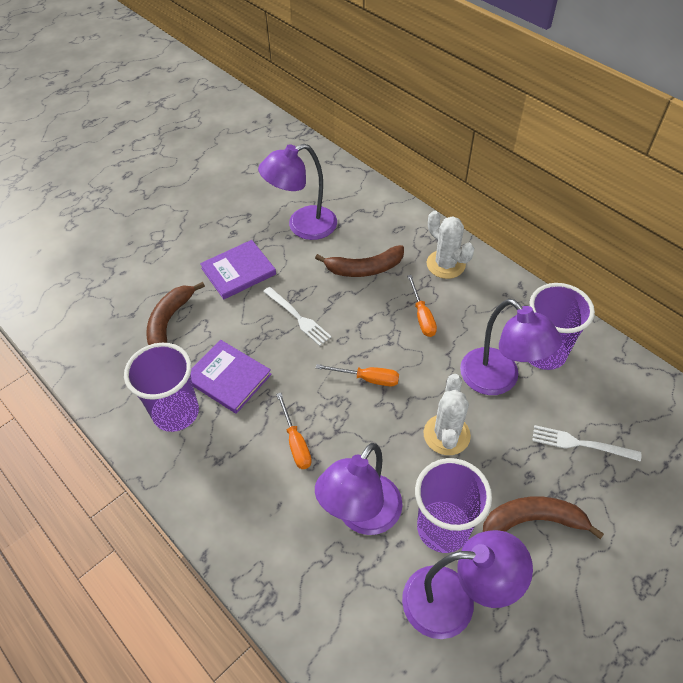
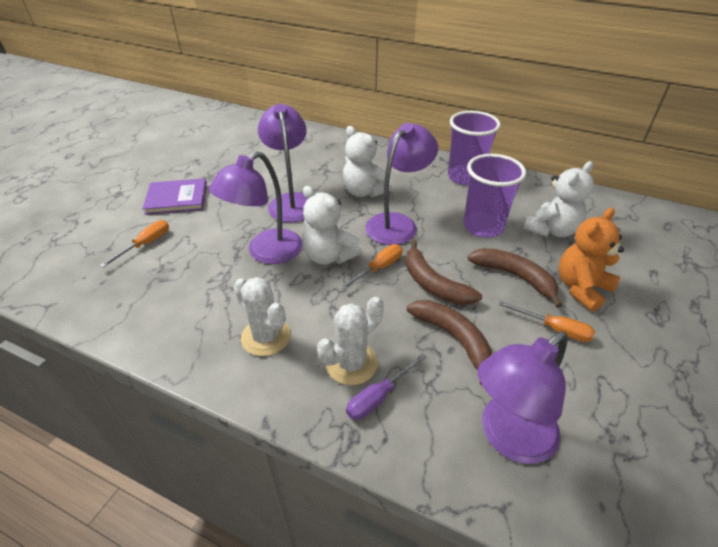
orange teddy bear: none = 0 -> [558,208,624,312] = 1
purple book: [191,340,272,414] [200,240,276,299] = 2 -> [142,178,207,215] = 1
purple cup: [124,343,199,432] [415,458,492,553] [529,283,595,370] = 3 -> [448,111,501,186] [464,154,526,238] = 2
purple screwdriver: none = 0 -> [346,353,427,420] = 1
white fork: [263,287,332,346] [532,425,641,462] = 2 -> none = 0
white teddy bear: none = 0 -> [302,186,362,265] [343,126,393,197] [524,161,594,237] = 3

